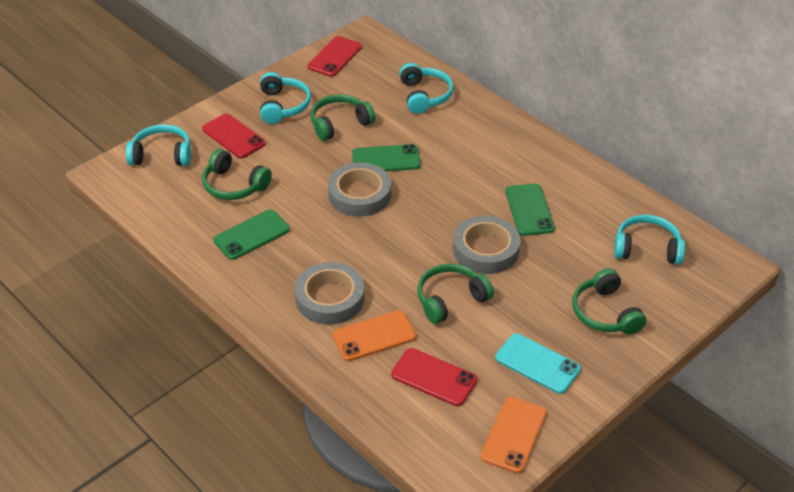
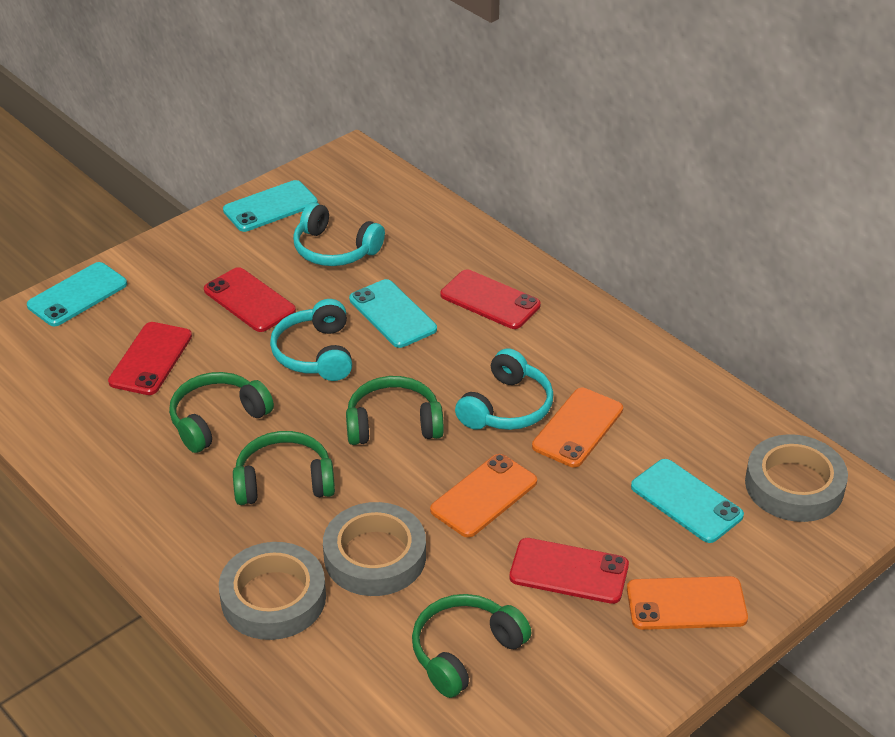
green phone: [213,210,290,260] [352,144,421,171] [505,184,555,236] = 3 -> none = 0
orange phone: [332,310,416,361] [481,397,547,473] = 2 -> [430,454,537,538] [532,388,623,467] [627,576,748,630] = 3
red phone: [202,114,266,158] [308,36,362,77] [391,348,478,406] = 3 -> [108,322,192,395] [204,267,296,332] [441,269,541,329] [509,538,629,604] = 4
turquoise headphones: [126,124,191,166] [260,72,311,124] [399,63,454,114] [614,215,685,265] = 4 -> [270,299,352,381] [293,202,385,266] [455,348,554,430] = 3
turquoise phone: [495,333,581,394] = 1 -> [27,262,127,326] [223,180,318,232] [349,279,437,348] [631,459,744,543] = 4

